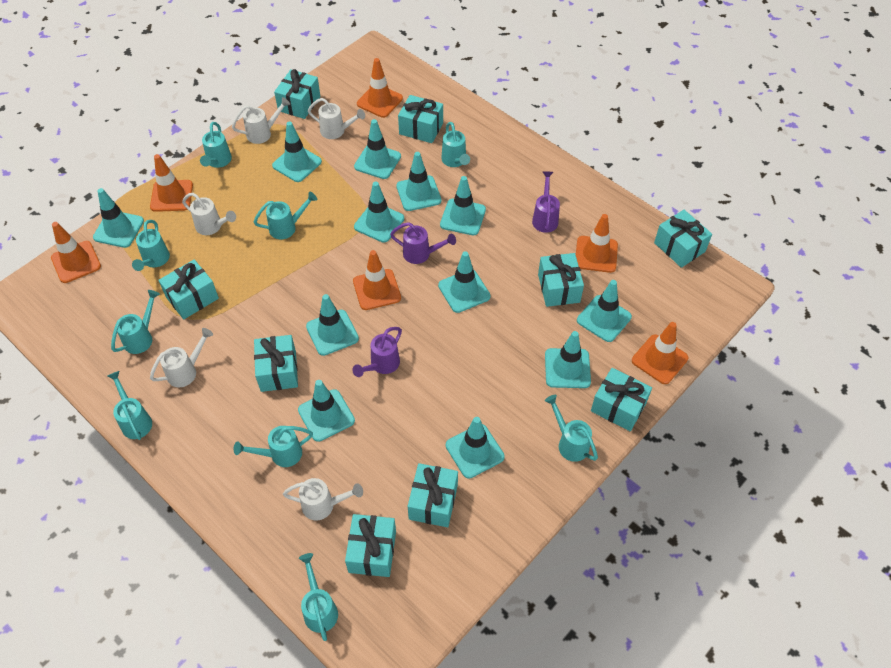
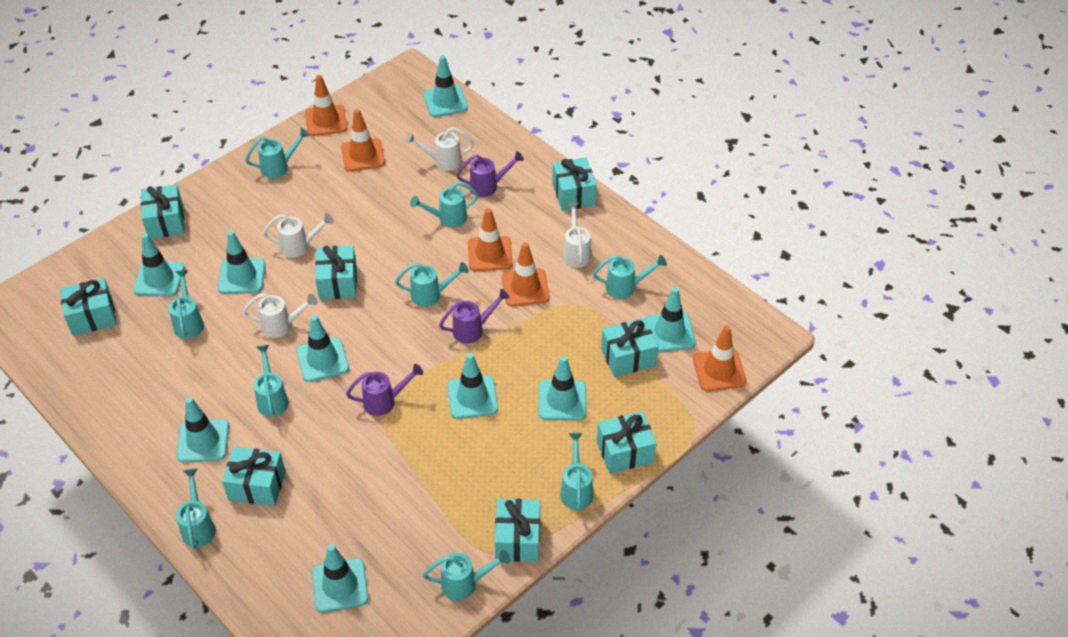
orange traffic cone: [51,222,101,283] [150,154,193,212] [353,250,401,310] [357,58,403,118] [576,214,618,273] [632,322,688,384] = 6 -> [305,75,347,136] [341,109,385,171] [468,208,513,271] [502,242,550,306] [693,325,747,391] = 5
turquoise gift: [158,260,219,319] [254,335,298,392] [274,69,320,119] [345,514,396,577] [398,95,443,143] [408,463,458,527] [538,253,584,307] [591,368,652,431] [654,210,712,268] = 9 -> [60,278,117,336] [141,185,185,239] [222,447,286,506] [315,245,357,300] [495,499,540,562] [552,157,597,211] [597,411,657,474] [601,318,658,377] = 8
turquoise traffic cone: [93,188,144,248] [272,121,322,182] [298,380,355,442] [306,294,359,356] [354,119,401,179] [354,181,404,243] [396,152,441,211] [438,251,491,313] [440,176,486,235] [446,417,505,479] [545,331,591,388] [577,280,632,342] = 12 -> [133,233,185,296] [176,397,229,462] [218,231,265,294] [296,315,349,382] [312,544,368,613] [423,55,468,117] [447,353,498,419] [539,356,586,420] [645,287,696,352] = 9
white watering can: [150,328,213,387] [182,193,236,235] [232,97,290,144] [283,478,363,521] [308,98,365,139] = 5 -> [243,293,318,338] [263,213,334,258] [405,127,474,171] [563,202,591,268] = 4

